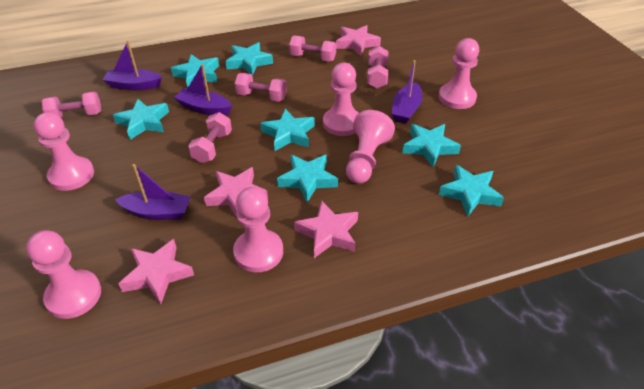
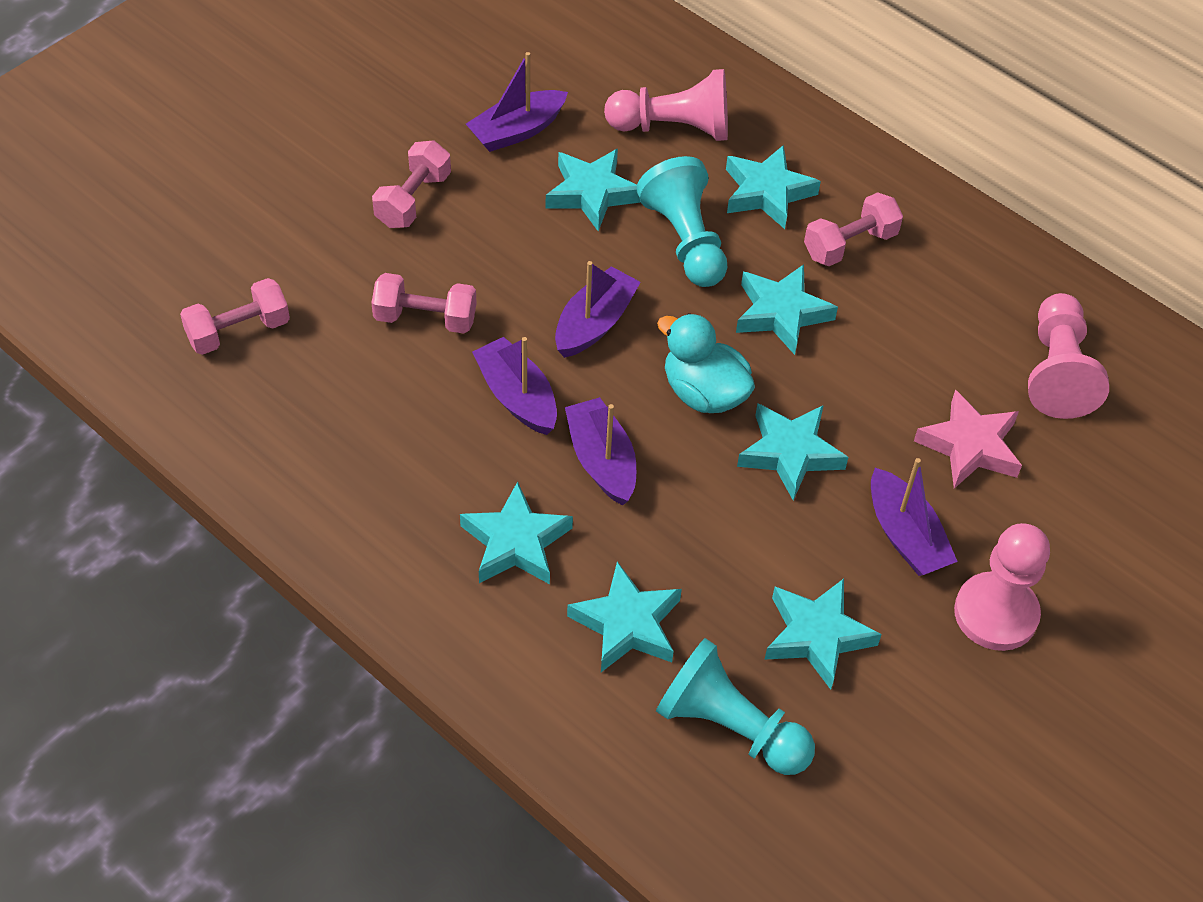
pink dumbbell: [42,91,101,118] [188,112,232,163] [235,73,287,102] [289,35,336,62] [367,46,389,89] = 5 -> [180,278,290,355] [371,273,477,333] [372,140,451,228] [804,192,903,266] = 4
pink pawn: [26,230,101,319] [34,112,94,191] [233,187,283,272] [323,63,359,136] [346,110,395,184] [439,38,479,109] = 6 -> [604,69,728,141] [954,523,1050,651] [1028,293,1109,419] = 3
pink star: [119,239,194,304] [204,167,268,217] [294,201,358,258] [336,25,381,56] = 4 -> [914,389,1022,489] = 1
purple boat: [103,41,162,90] [115,164,191,220] [174,64,232,115] [391,60,423,124] = 4 -> [466,52,568,152] [472,337,557,435] [555,261,641,358] [565,397,636,505] [871,458,958,576] = 5
turquoise duck: none = 0 -> [657,313,755,413] = 1
turquoise pawn: none = 0 -> [636,156,728,287] [656,638,815,775] = 2

